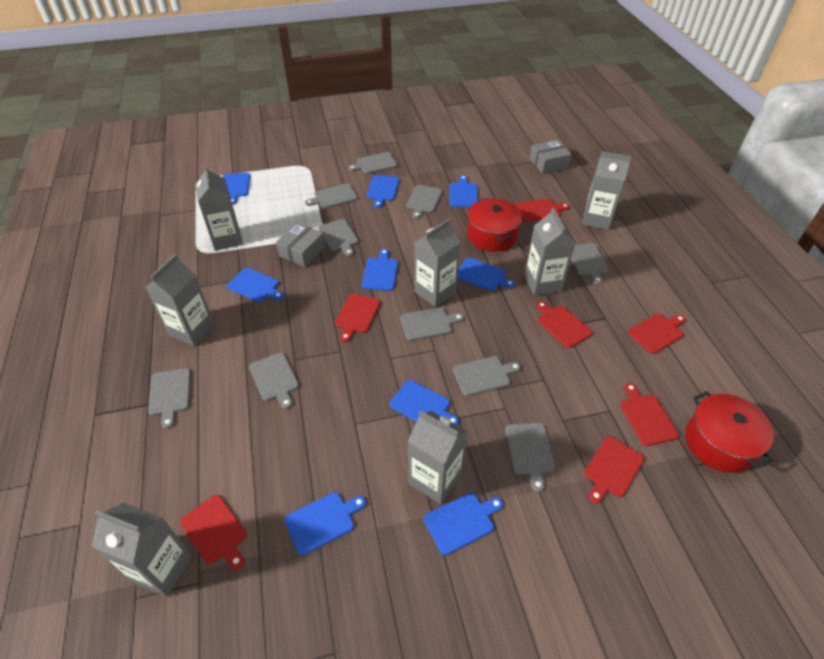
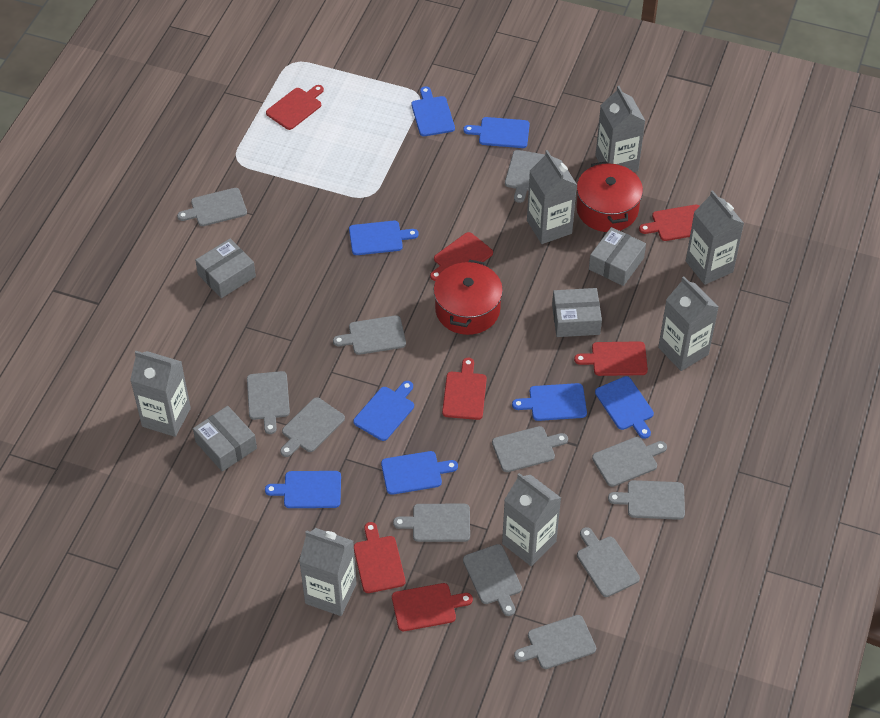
blue cutting board: [223,173,250,205] [227,268,284,302] [284,492,366,556] [362,249,398,291] [367,175,399,208] [389,380,459,425] [424,493,503,555] [449,175,478,207] [457,258,515,291] = 9 -> [265,471,341,508] [349,221,419,255] [353,381,414,441] [381,451,458,495] [411,86,455,136] [463,117,530,148] [512,383,587,421] [595,376,654,439] = 8
grey box: [276,223,325,267] [529,140,572,174] = 2 -> [193,406,257,472] [195,239,256,298] [552,288,602,337] [589,227,646,286] = 4
grey cutting board: [148,368,191,429] [249,352,299,409] [305,183,358,208] [318,219,359,256] [348,152,397,174] [400,307,464,341] [406,185,442,219] [453,356,521,396] [505,423,555,492] [571,243,608,284] = 10 -> [177,188,247,226] [247,371,290,434] [280,397,345,457] [333,315,406,355] [393,504,470,542] [463,544,522,616] [492,426,568,472] [505,150,545,203] [514,615,596,669] [577,527,640,597] [592,437,667,487] [608,480,685,520] = 12

